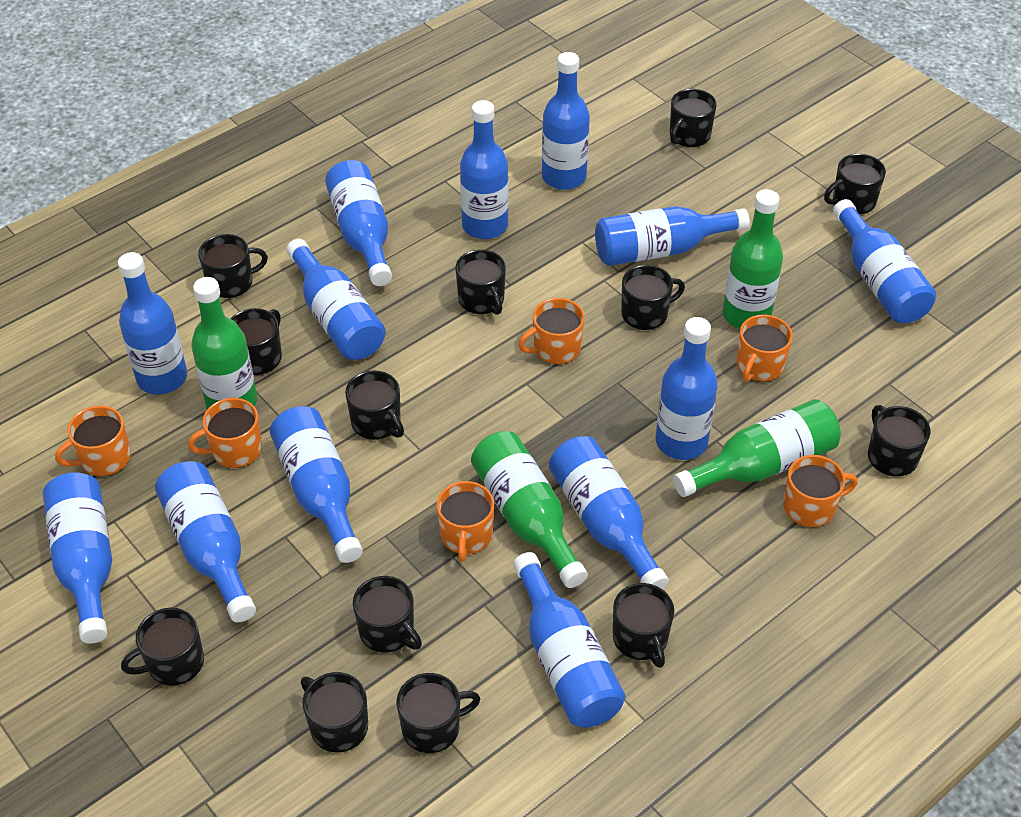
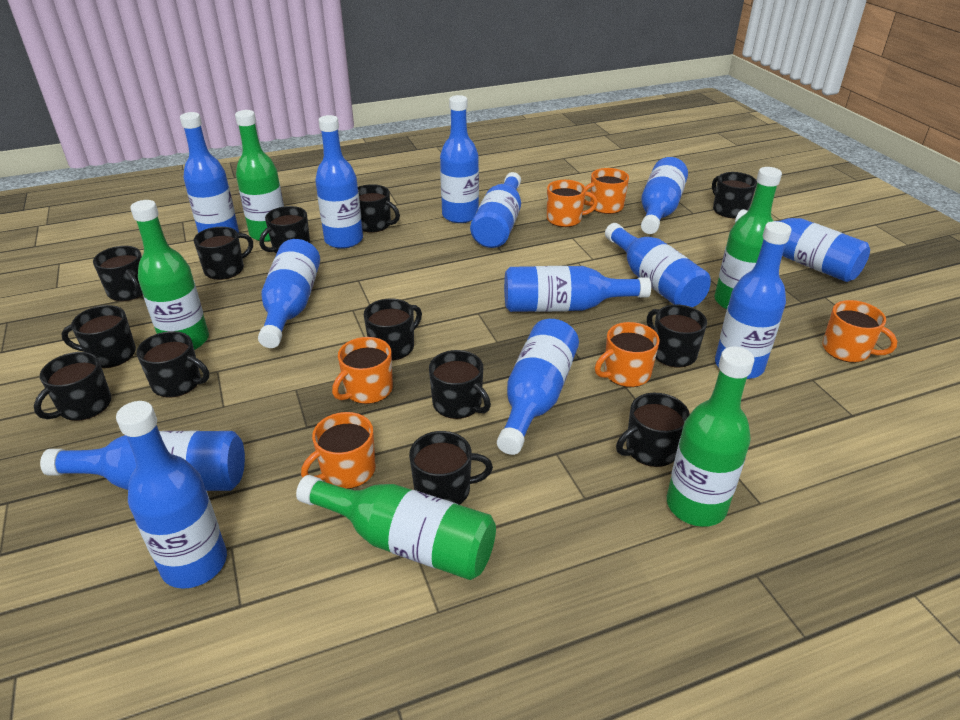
green bottle: [191,277,257,409] [471,431,588,588] [673,399,841,497] [723,189,783,329] = 4 -> [130,200,209,350] [235,110,284,242] [296,475,496,580] [667,346,755,527] [715,167,782,310] = 5

